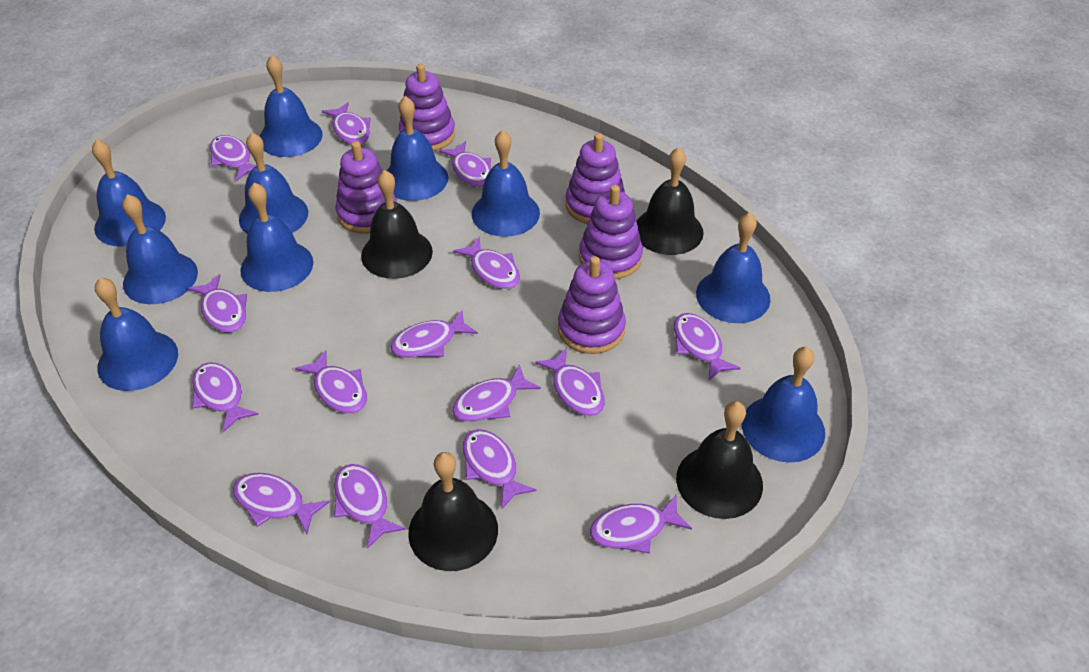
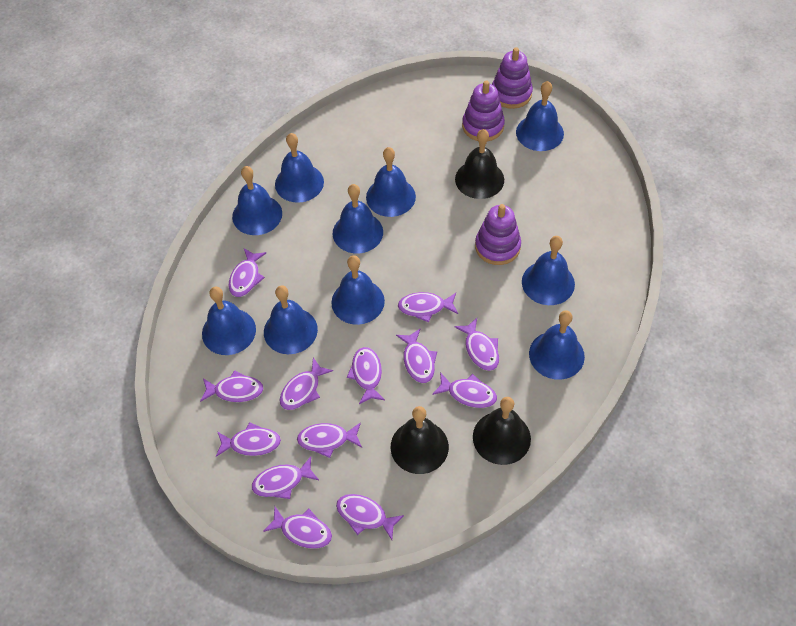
black bell: [361,170,433,279] [408,452,498,571] [636,147,704,255] [676,401,763,519] = 4 -> [391,406,449,474] [455,129,504,199] [473,397,531,465] = 3
purple fish: [188,274,247,333] [192,362,259,433] [210,135,256,181] [233,473,330,534] [295,350,367,414] [322,102,371,144] [334,464,406,549] [390,310,478,358] [439,141,491,187] [452,364,541,422] [453,236,520,289] [463,429,537,510] [535,348,605,416] [590,495,692,554] [674,313,741,381] = 15 -> [200,370,264,402] [216,422,281,457] [229,248,266,297] [252,456,319,499] [263,507,332,549] [280,357,333,410] [297,422,362,458] [336,494,404,540] [347,347,385,404] [396,329,437,383] [398,292,458,322] [432,372,497,408] [454,318,499,371] = 13
purple stacking toy: [335,141,397,234] [399,64,455,151] [558,256,626,354] [565,133,625,224] [579,185,643,279] = 5 -> [462,80,505,141] [475,204,521,265] [492,47,533,109] = 3

